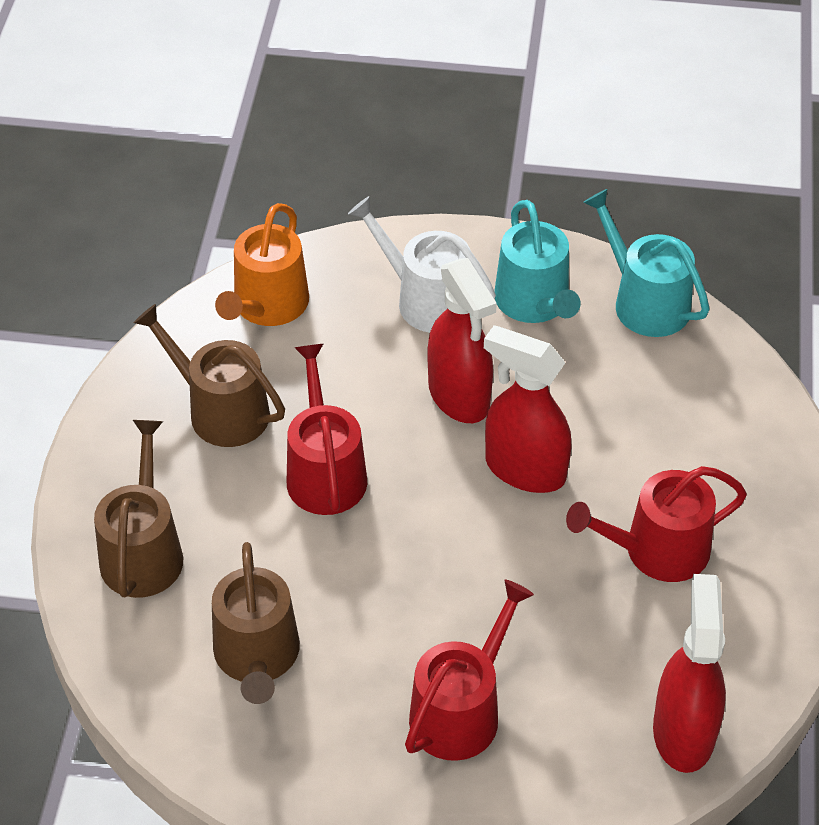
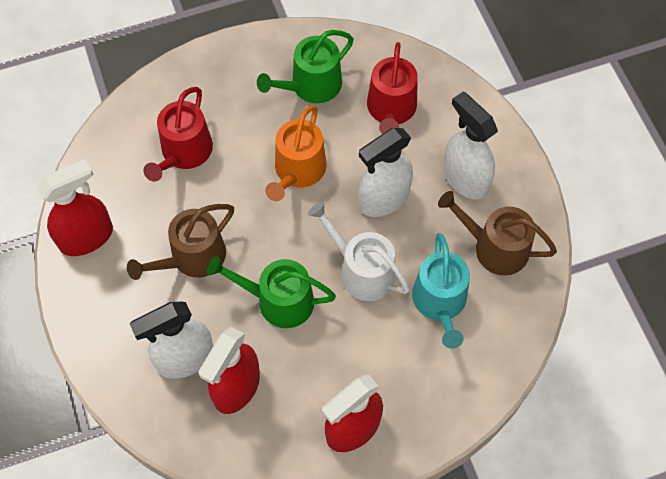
brown watering can: [94,420,183,598] [134,304,285,447] [212,542,300,704] = 3 -> [127,204,234,280] [438,191,557,275] = 2
green watering can: none = 0 -> [207,256,336,328] [257,30,354,103] = 2
red watering can: [287,344,367,515] [405,580,534,761] [566,466,747,582] = 3 -> [144,87,213,182] [367,42,418,134] = 2
turquoise watering can: [494,200,581,323] [583,189,710,337] = 2 -> [412,233,470,349] = 1
white spray bottle: none = 0 -> [130,302,213,379] [359,128,413,217] [443,92,498,200] = 3

